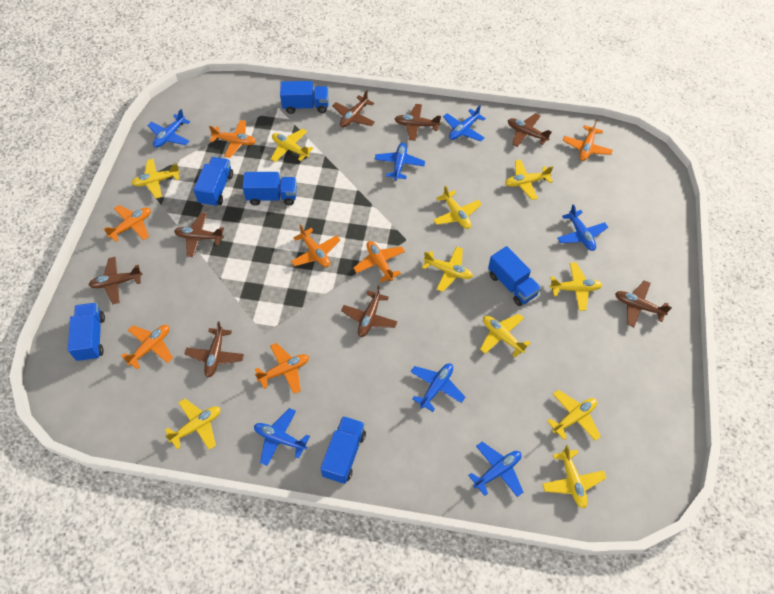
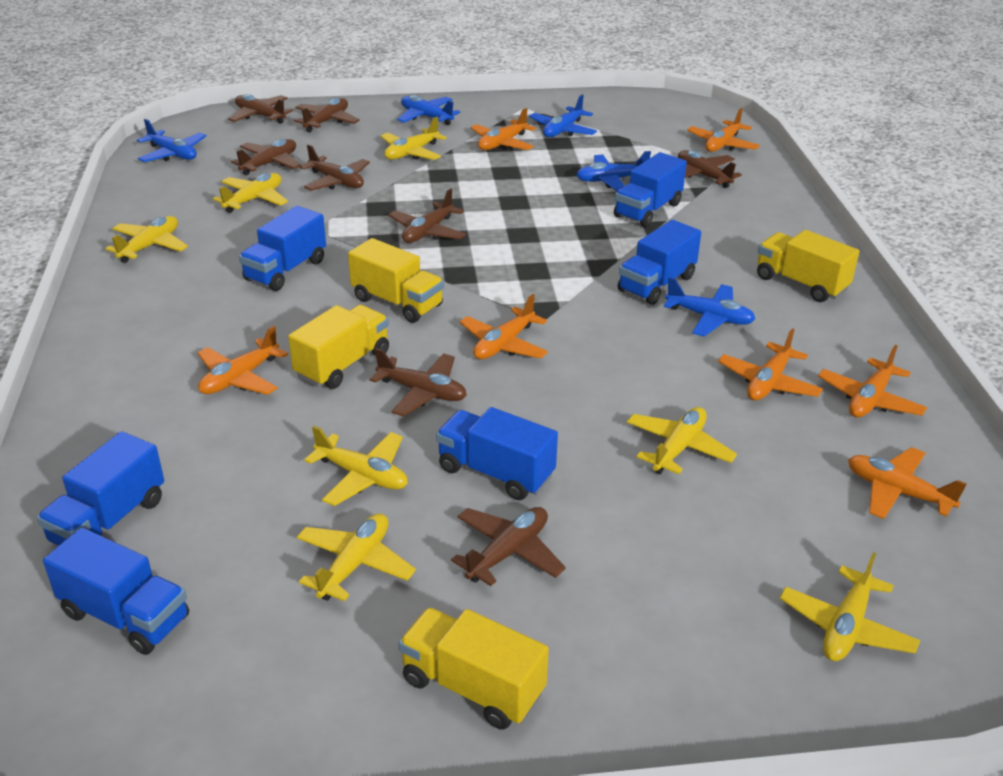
blue plane: [147,109,190,148] [254,408,310,466] [375,143,425,180] [410,363,465,412] [443,105,486,141] [468,442,523,497] [557,204,608,251] = 7 -> [137,119,206,162] [397,95,460,125] [529,95,597,137] [576,151,651,192] [664,277,755,336] = 5
yellow plane: [132,159,180,199] [165,399,221,450] [271,128,313,162] [422,246,473,292] [433,185,482,229] [480,314,530,358] [505,160,553,200] [542,445,606,509] [547,390,601,441] [549,262,602,311] = 10 -> [106,216,188,263] [213,173,288,213] [297,513,416,601] [305,426,408,506] [381,117,447,160] [627,407,737,475] [780,552,920,661] = 7
yellow truck: none = 0 -> [288,305,389,389] [348,238,444,323] [399,607,549,730] [757,230,859,302] = 4

